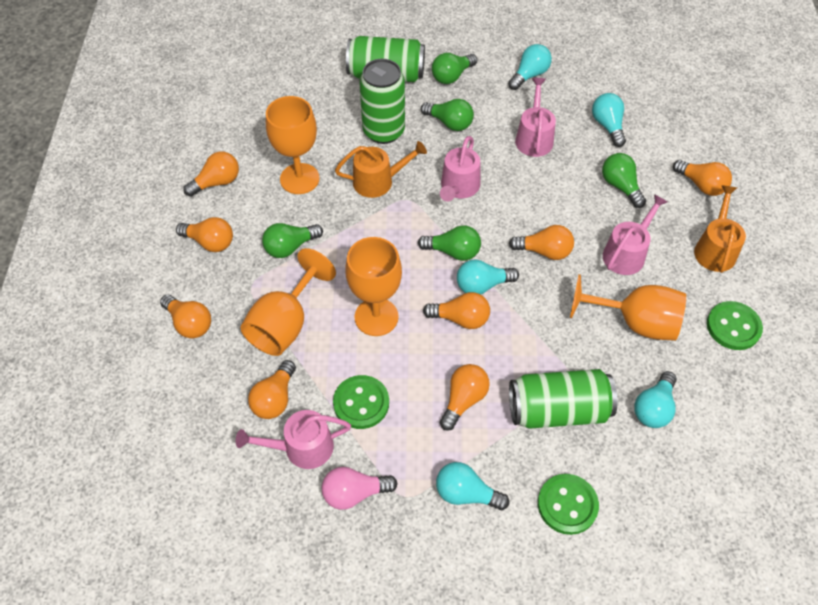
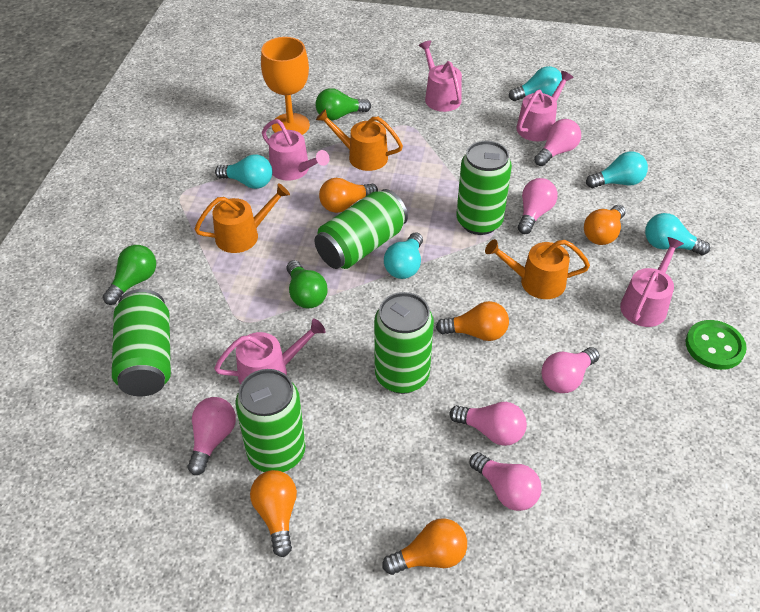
green button: [333,375,389,429] [538,474,599,535] [707,301,763,350] = 3 -> [685,320,747,370] = 1
green can: [346,36,425,82] [359,59,405,144] [509,369,617,429] = 3 -> [112,289,171,396] [236,369,306,472] [314,189,408,269] [374,292,434,394] [456,141,512,235] = 5
green light bulb: [262,223,323,258] [418,225,481,261] [421,99,474,131] [432,53,477,84] [602,153,646,208] = 5 -> [103,245,156,305] [287,260,328,308] [315,88,371,120] = 3
orange goblet: [241,248,336,356] [266,96,320,194] [345,237,402,336] [570,274,686,341] = 4 -> [261,37,310,135] = 1
orange light bulb: [160,294,211,338] [176,217,233,252] [183,151,239,197] [248,360,296,419] [423,292,490,329] [440,364,490,431] [509,225,574,260] [673,160,732,196] = 8 -> [250,470,297,557] [319,178,378,213] [382,518,467,575] [436,301,509,341] [584,205,626,245] = 5
orange watering can: [335,141,427,198] [694,185,746,273] = 2 -> [195,183,290,253] [316,109,403,171] [485,239,590,299] = 3
pink light bulb: [322,467,398,510] = 1 -> [188,397,236,475] [449,402,527,446] [470,452,541,511] [518,178,558,234] [534,119,581,166] [541,347,600,393] = 6
pink watering can: [236,410,351,469] [440,136,480,202] [515,78,556,157] [603,194,667,275] = 4 -> [214,319,326,385] [262,119,329,181] [419,41,462,112] [517,71,574,141] [620,237,684,327] = 5

